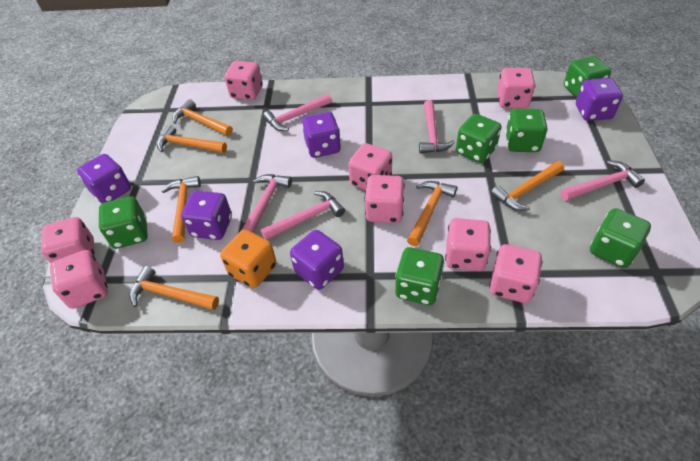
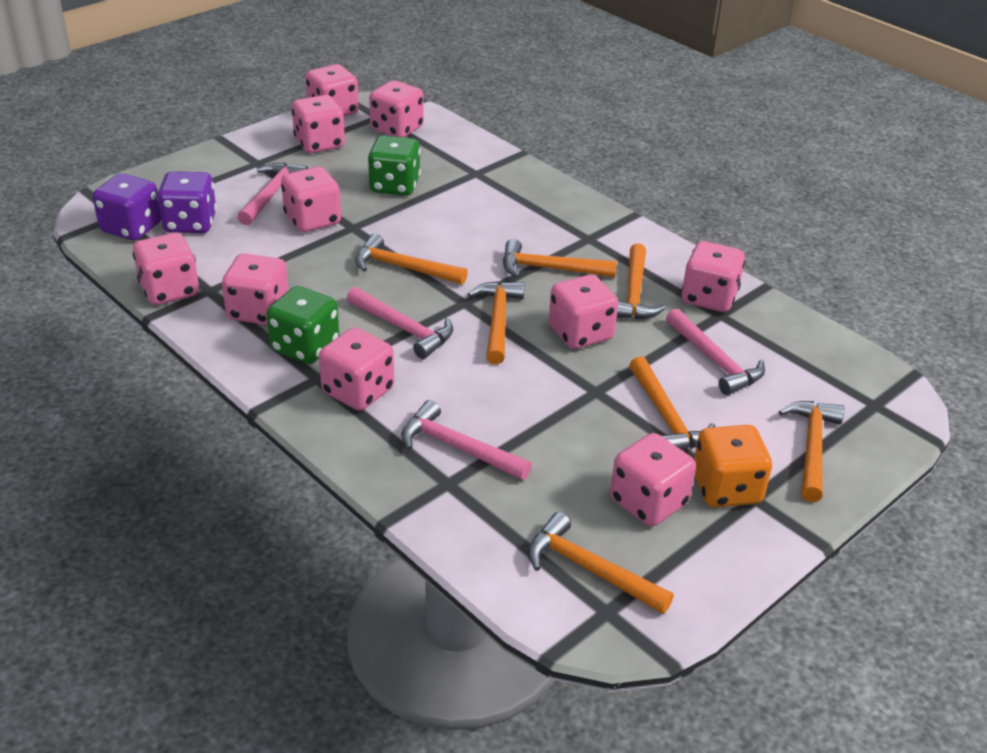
green dice: [99,196,148,249] [395,247,444,305] [456,114,502,163] [505,109,547,152] [564,56,611,98] [590,208,651,268] = 6 -> [266,286,339,364] [368,135,421,196] = 2
orange hammer: [129,266,219,310] [157,125,227,153] [162,176,201,243] [172,99,233,136] [407,181,457,246] [491,161,564,211] = 6 -> [355,234,467,285] [468,281,525,365] [503,239,617,278] [528,512,674,614] [617,243,666,319] [629,356,715,450] [778,401,845,502] = 7
pink dice: [41,217,94,263] [50,250,108,309] [224,61,263,100] [348,143,392,190] [364,175,405,223] [445,218,491,271] [489,244,542,303] [497,68,535,109] = 8 -> [133,233,199,305] [222,254,288,325] [281,167,341,232] [292,95,345,153] [306,64,359,117] [319,328,394,411] [369,80,424,137] [549,275,618,349] [610,433,696,526] [681,241,745,312] = 10
pink hammer: [241,174,292,233] [261,191,345,240] [263,94,332,131] [419,100,455,153] [560,160,645,201] = 5 -> [237,163,309,225] [347,287,453,359] [401,400,532,480] [666,308,765,395] = 4
purple dice: [77,154,131,203] [181,191,232,240] [290,230,344,290] [302,112,341,158] [576,78,623,121] = 5 -> [93,173,161,240] [157,171,217,233] = 2

